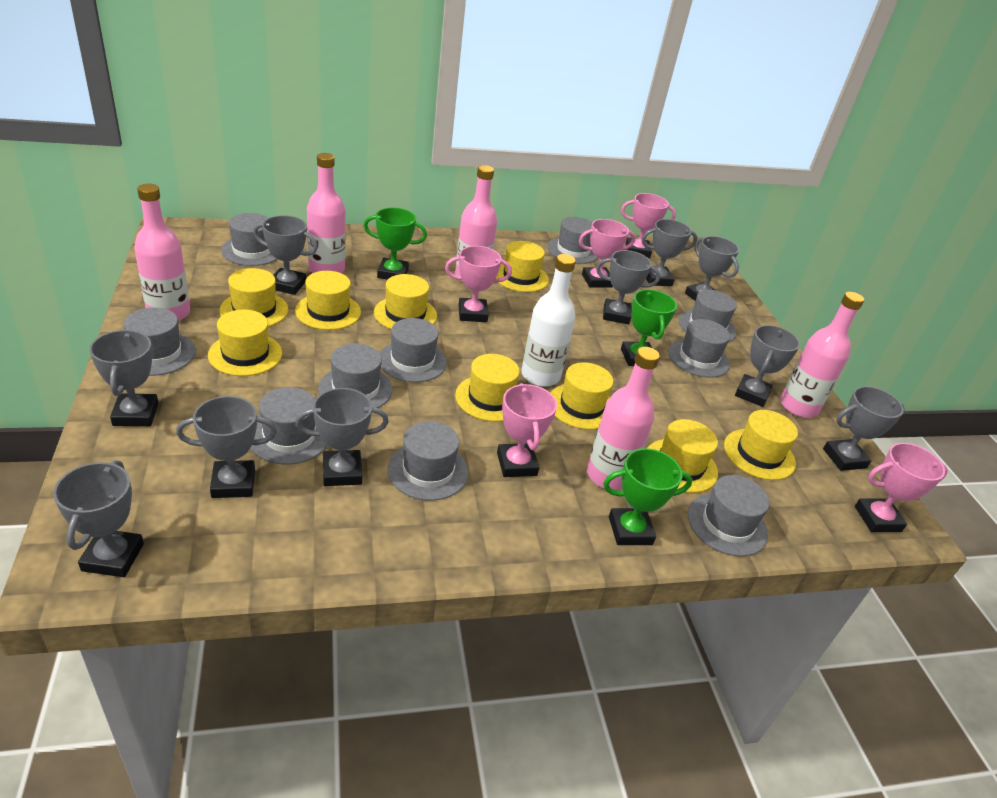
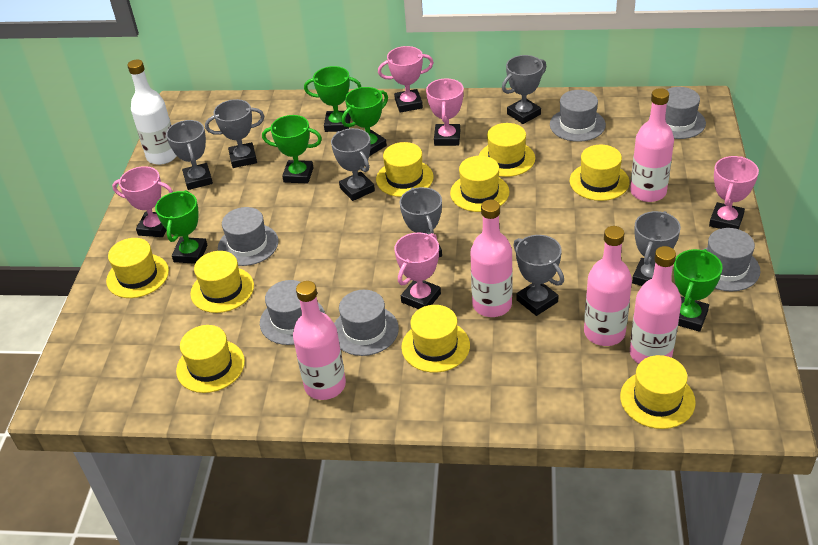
green trophy: [364,208,427,280] [603,448,693,545] [621,289,677,366] = 3 -> [155,190,208,264] [262,115,322,183] [304,66,361,132] [342,87,388,156] [674,249,723,332] = 5
grey hat: [123,308,196,376] [221,213,278,266] [251,387,327,465] [318,343,392,408] [380,318,447,382] [388,421,468,501] [548,217,598,264] [668,319,730,378] [678,290,737,342] [688,475,770,556] = 10 -> [218,207,279,266] [260,280,325,345] [334,290,399,356] [550,90,606,142] [649,87,706,139] [703,228,761,291] = 6
grey trophy: [53,460,144,577] [89,330,158,426] [176,396,277,498] [253,215,318,295] [295,388,389,486] [596,250,660,324] [642,219,698,286] [685,236,739,301] [735,325,800,407] [823,386,905,471] = 10 -> [166,120,213,190] [205,99,265,168] [331,128,375,201] [400,187,442,257] [502,55,546,124] [513,235,564,316] [632,211,681,286] = 7

